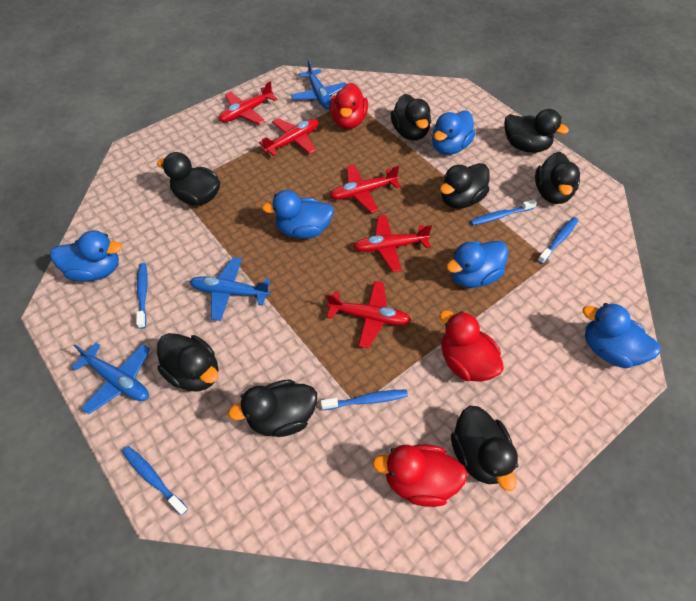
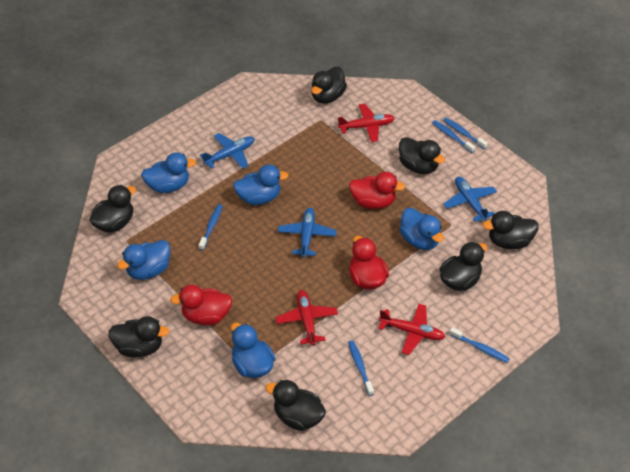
black duck: [157,152,220,205] [157,333,218,392] [228,379,317,437] [391,94,431,141] [440,163,490,209] [451,406,518,491] [504,109,569,153] [535,152,580,204] = 8 -> [89,185,136,232] [108,316,170,357] [265,380,326,431] [311,67,347,104] [399,137,445,174] [440,242,487,291] [483,211,539,249] = 7
red plane: [219,81,277,125] [259,118,318,156] [327,281,411,348] [330,165,401,213] [353,215,432,272] = 5 -> [275,290,338,346] [338,104,395,142] [378,304,445,355] = 3

